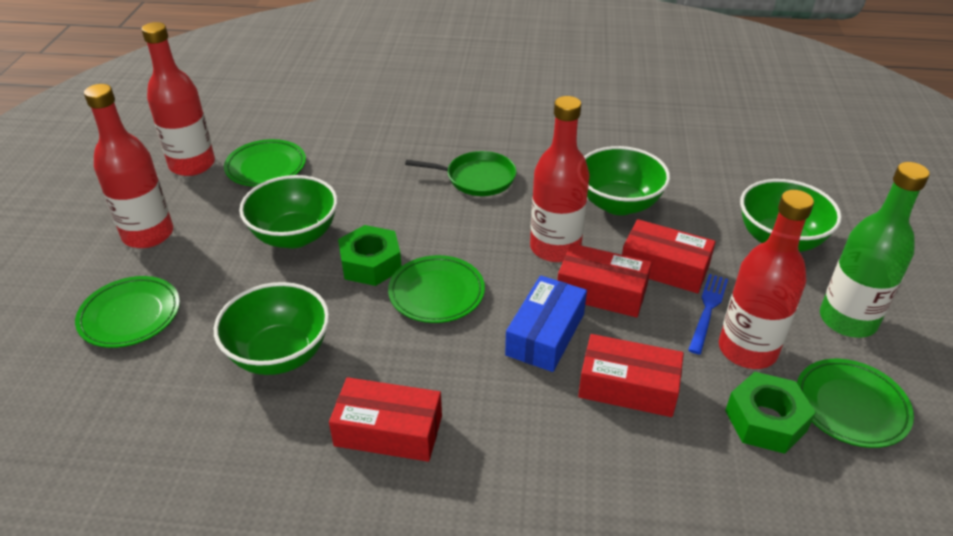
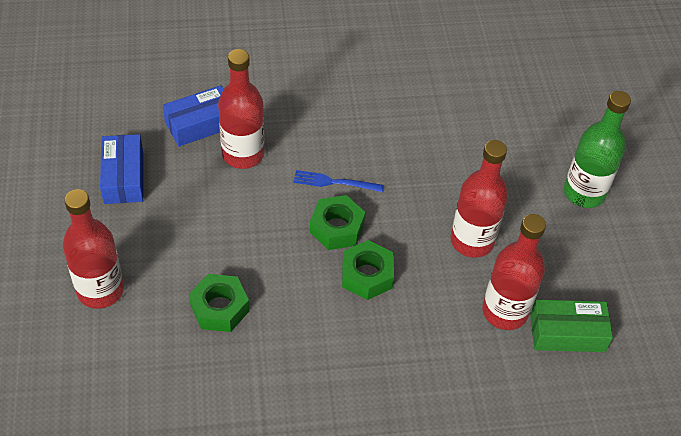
blue box: [505,275,587,372] = 1 -> [100,134,143,204] [163,85,224,146] = 2
green bowl: [214,282,329,375] [239,175,338,248] [584,146,670,215] [740,179,842,252] = 4 -> none = 0
green box: none = 0 -> [530,299,613,352] = 1
green nut: [338,225,402,286] [725,372,816,454] = 2 -> [189,274,249,332] [310,195,365,250] [342,240,394,300] = 3
green pan: [405,151,517,196] = 1 -> none = 0
green plate: [75,276,180,348] [224,139,306,187] [388,255,485,323] [797,359,914,448] = 4 -> none = 0
red box: [329,377,442,462] [557,243,652,317] [578,334,684,417] [622,219,716,293] = 4 -> none = 0

